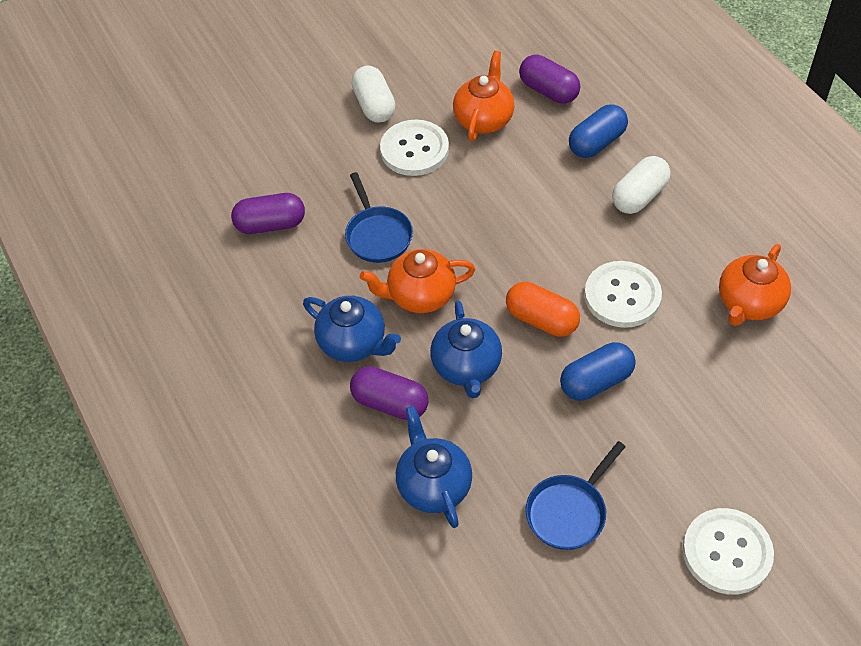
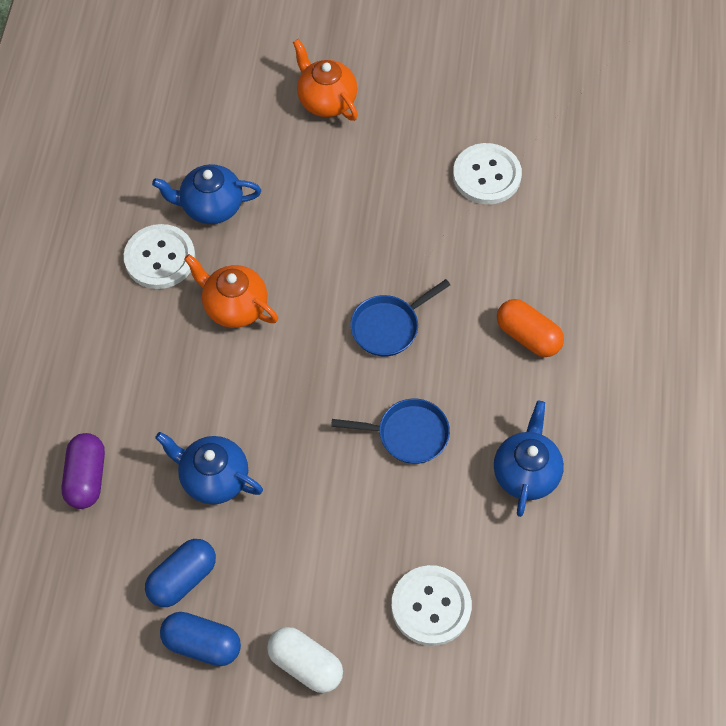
orange teapot: [360,249,475,313] [453,51,514,141] [719,244,791,326] = 3 -> [184,254,278,328] [293,39,358,121] = 2
purple capsule: [231,193,305,234] [350,366,428,420] [519,55,580,104] = 3 -> [61,433,105,509] = 1
white capsule: [352,66,396,123] [612,156,671,214] = 2 -> [267,627,343,693] = 1

